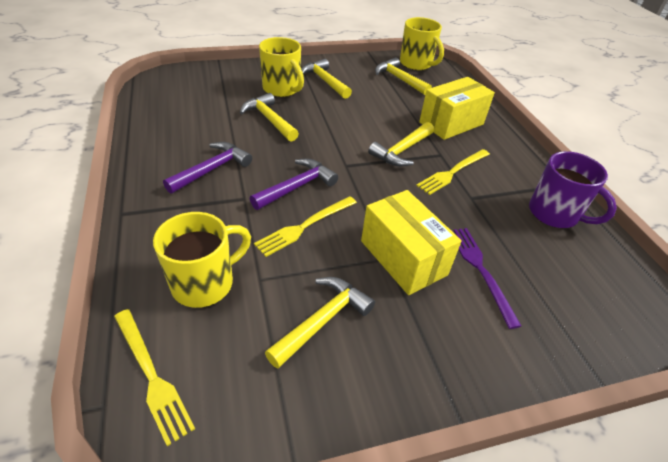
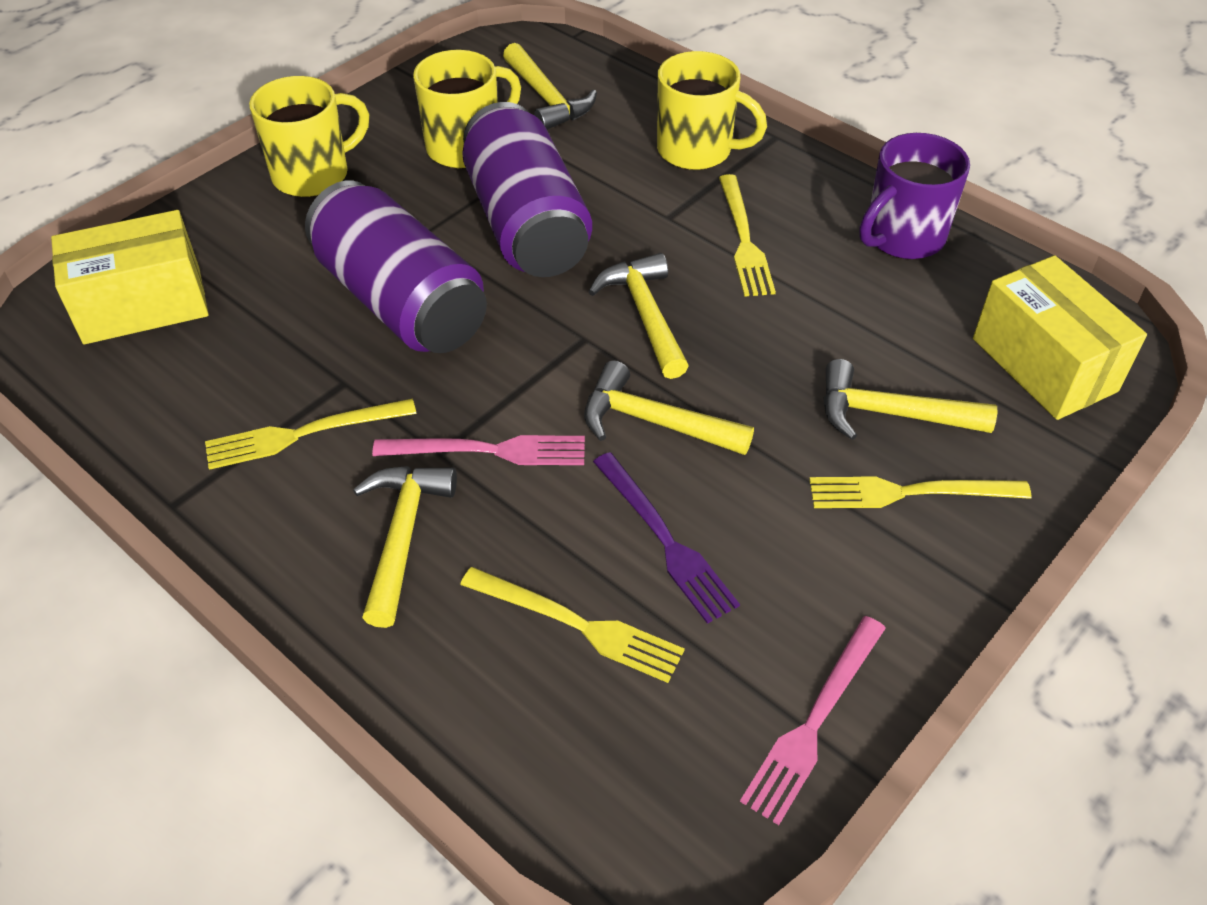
pink fork: none = 0 -> [372,435,585,465] [740,616,886,825] = 2
purple can: none = 0 -> [305,180,487,353] [462,102,592,277] = 2
purple hammer: [163,142,252,194] [250,159,338,210] = 2 -> none = 0
yellow fork: [114,309,195,446] [254,196,357,257] [416,149,490,195] = 3 -> [205,399,417,470] [460,567,685,683] [719,174,776,297] [809,477,1032,508] = 4

